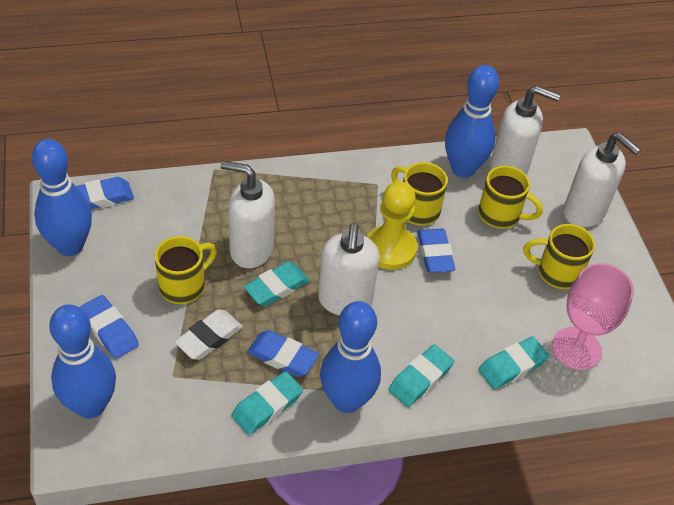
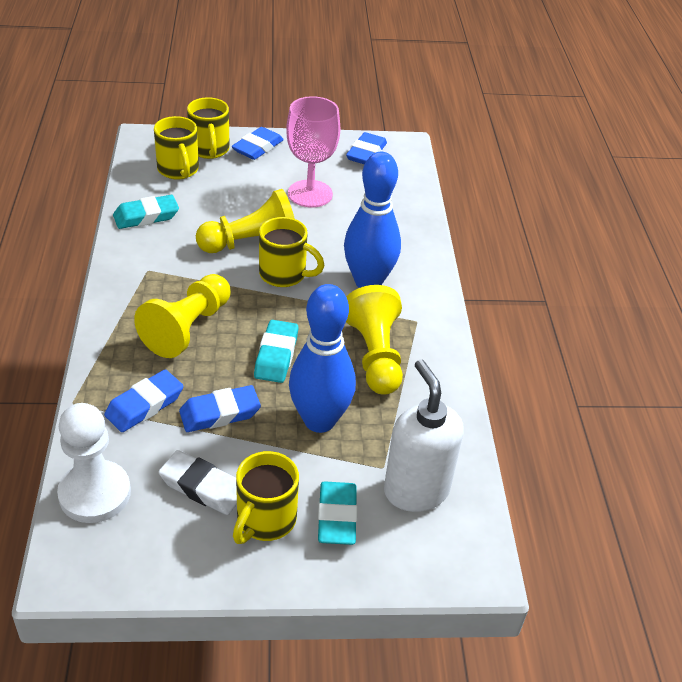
blue bowling pin: [32,139,92,256] [49,305,116,419] [320,301,381,413] [445,65,499,178] = 4 -> [289,284,356,433] [344,152,401,288] = 2
turquoise eraser: [231,371,303,435] [244,262,310,306] [388,344,454,407] [478,337,549,390] = 4 -> [113,195,179,229] [254,320,299,383] [318,481,358,545] = 3
white pawn: none = 0 -> [57,403,131,523] = 1
white soap dispenser: [221,161,275,268] [318,222,380,315] [490,85,560,175] [564,132,641,227] = 4 -> [384,359,464,512] = 1
yellow pawn: [367,181,417,270] = 1 -> [134,274,231,358] [196,189,295,253] [346,285,403,395] = 3

